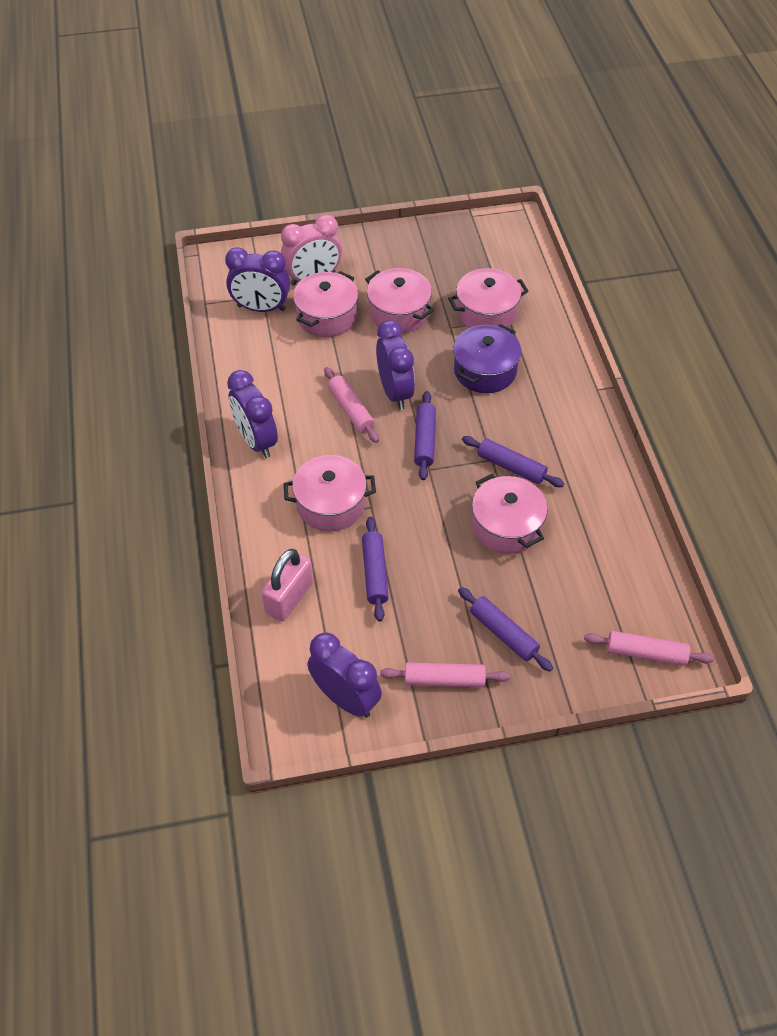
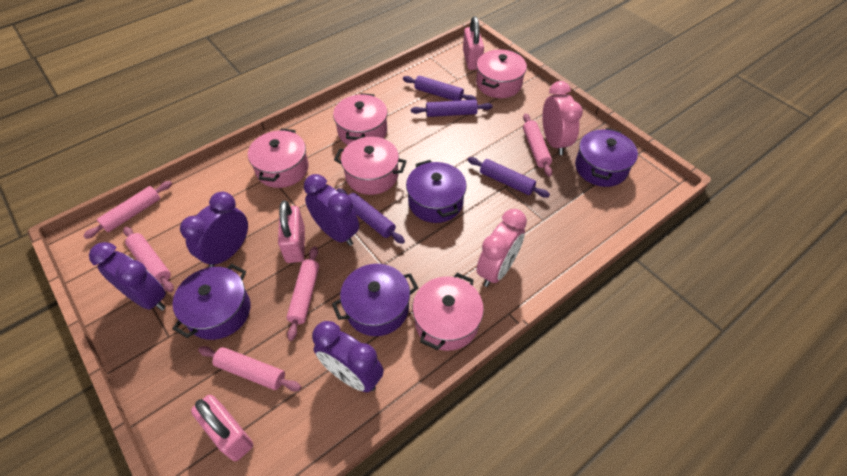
pink clock: [281,214,342,285] = 1 -> [477,209,527,287] [542,81,583,155] = 2
pink padlock: [261,549,313,621] = 1 -> [191,395,253,461] [278,200,305,263] [463,16,484,70] = 3
pink rolling pin: [324,367,379,443] [380,662,510,687] [584,631,714,666] = 3 -> [83,181,172,239] [123,227,174,292] [198,346,301,391] [286,246,319,341] [523,113,552,177] = 5
purple pot: [453,324,521,393] = 1 -> [172,264,251,340] [332,264,418,336] [406,160,467,223] [575,128,638,187] = 4

